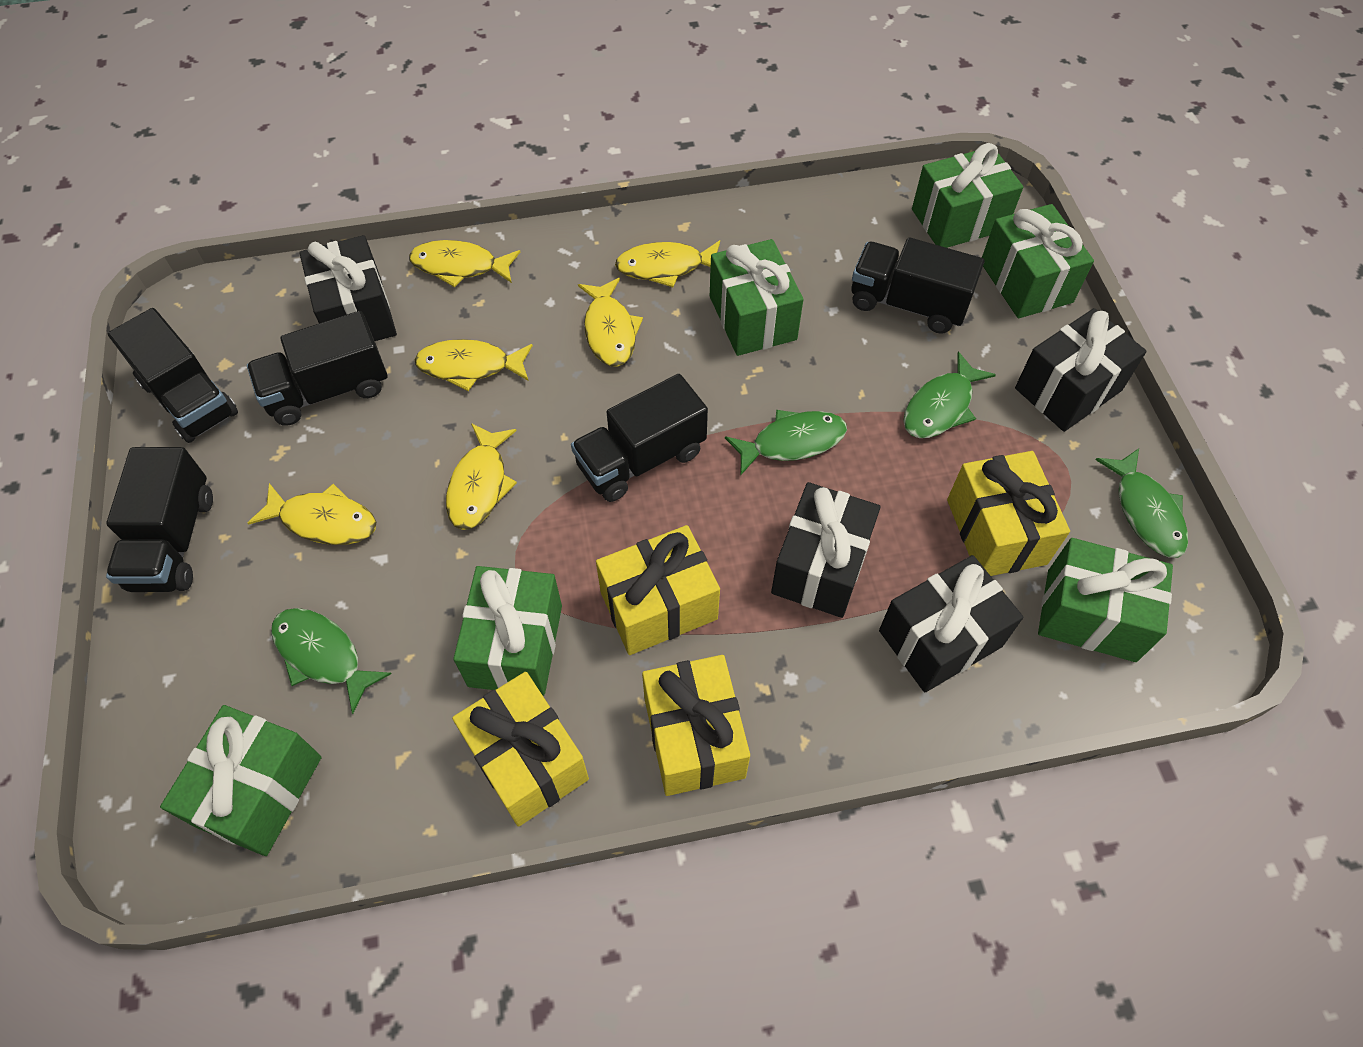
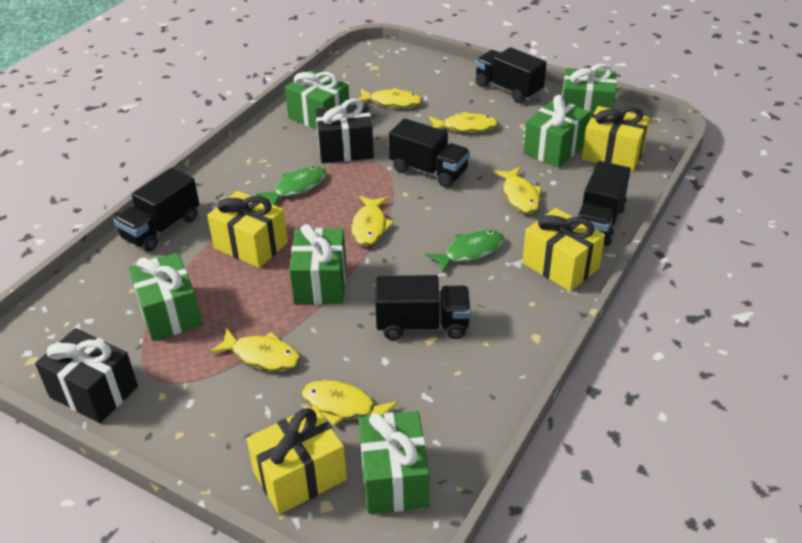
black gift: [299,235,397,341] [771,482,881,618] [879,555,1023,692] [1015,308,1147,432] = 4 -> [35,328,138,423] [315,99,374,163] = 2
green fish: [271,608,391,714] [725,410,847,475] [903,352,996,438] [1095,449,1188,558] = 4 -> [256,166,326,206] [426,230,504,273] = 2

